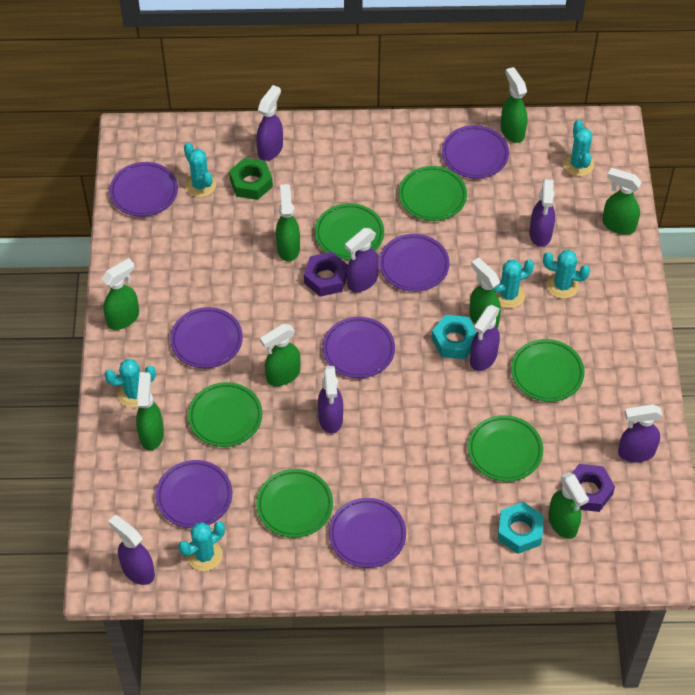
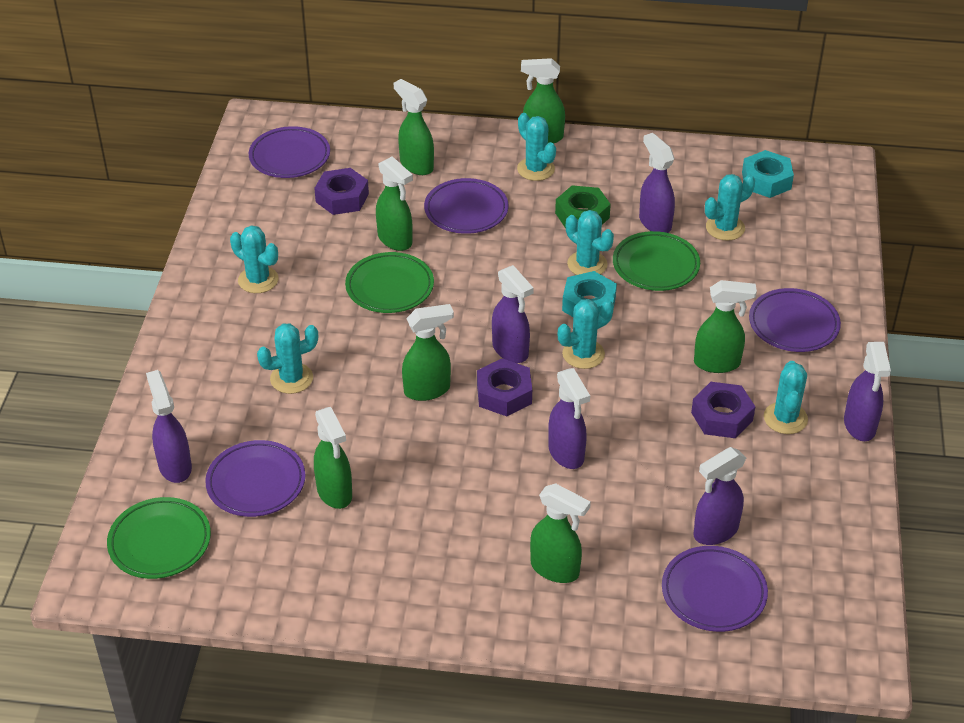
green plate: [188,382,262,447] [256,469,333,538] [315,203,384,260] [399,166,467,221] [468,415,543,482] [511,339,585,402] = 6 -> [107,497,211,579] [345,252,434,313] [613,231,700,291] = 3
green spray bottle: [102,258,139,330] [136,372,164,450] [260,324,301,386] [276,184,300,262] [469,258,501,328] [501,67,527,143] [548,472,589,539] [603,168,642,235] = 8 -> [314,407,352,509] [376,156,413,251] [394,79,434,175] [402,304,454,401] [521,58,565,144] [530,483,591,583] [694,280,757,373] = 7
purple nut: [304,252,348,297] [572,464,615,512] = 2 -> [314,168,369,215] [477,358,532,416] [691,382,755,438] = 3
purple plate: [109,162,178,217] [156,460,232,528] [170,307,243,368] [322,317,395,378] [329,498,406,568] [379,234,449,292] [442,125,509,179] = 7 -> [205,440,305,517] [249,126,330,178] [424,178,508,234] [662,546,768,632] [749,288,841,352] = 5
purple spray bottle: [108,515,155,585] [256,85,283,161] [318,366,343,434] [345,228,379,292] [470,305,500,371] [530,179,555,247] [618,404,663,463] = 7 -> [146,370,192,483] [492,265,534,363] [548,368,590,469] [639,133,675,233] [693,447,746,545] [844,342,891,441] = 6
turquoise cactus: [105,359,156,408] [178,521,225,571] [184,143,216,198] [494,260,534,308] [543,250,590,299] [563,120,594,176] = 6 -> [230,225,279,293] [257,323,318,394] [517,113,556,181] [558,299,614,369] [566,210,614,275] [705,174,755,241] [764,361,808,434] = 7

